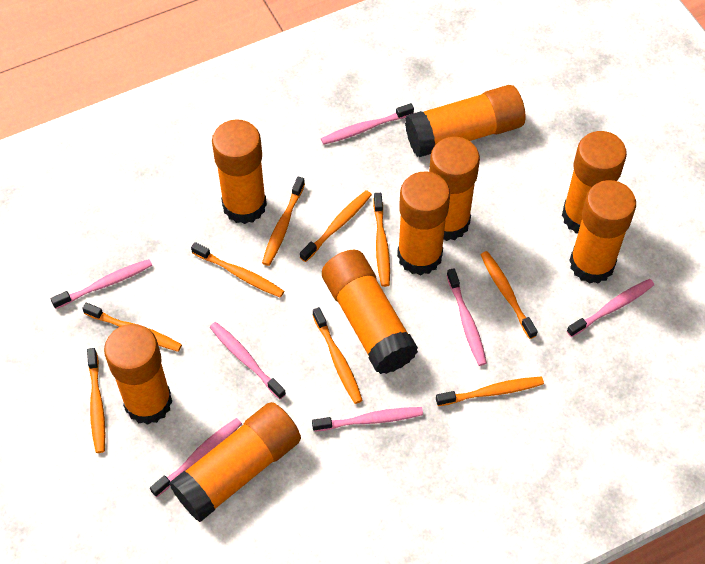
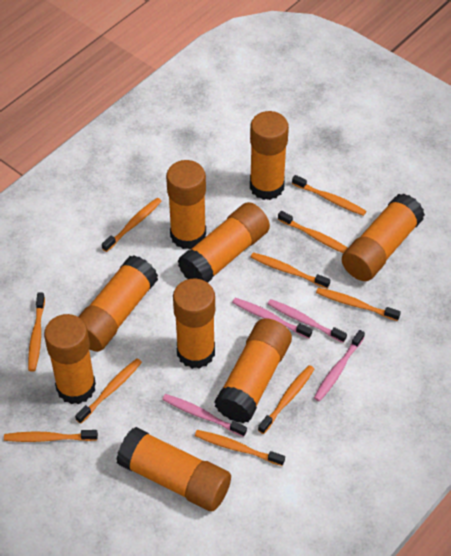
orange toothbrush: [82,303,182,352] [87,348,105,453] [191,242,284,298] [262,176,305,266] [300,190,372,262] [313,307,363,404] [373,193,390,287] [436,377,544,406] [481,251,538,339] = 9 -> [4,430,98,442] [28,293,45,372] [75,358,142,424] [102,198,161,252] [195,430,285,466] [250,252,330,289] [258,365,314,434] [278,211,348,253] [292,175,366,216] [316,288,401,321] = 10
pink toothbrush: [50,259,152,309] [150,418,242,497] [210,322,286,400] [312,407,423,432] [321,103,414,145] [447,268,487,366] [567,279,654,337] = 7 -> [162,394,247,437] [232,298,312,339] [268,299,347,343] [314,330,365,401] = 4

